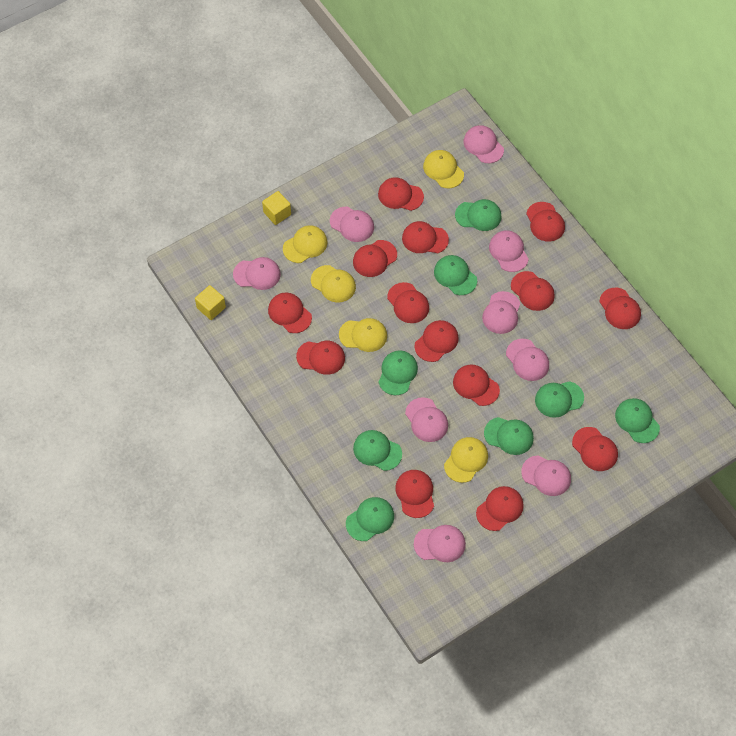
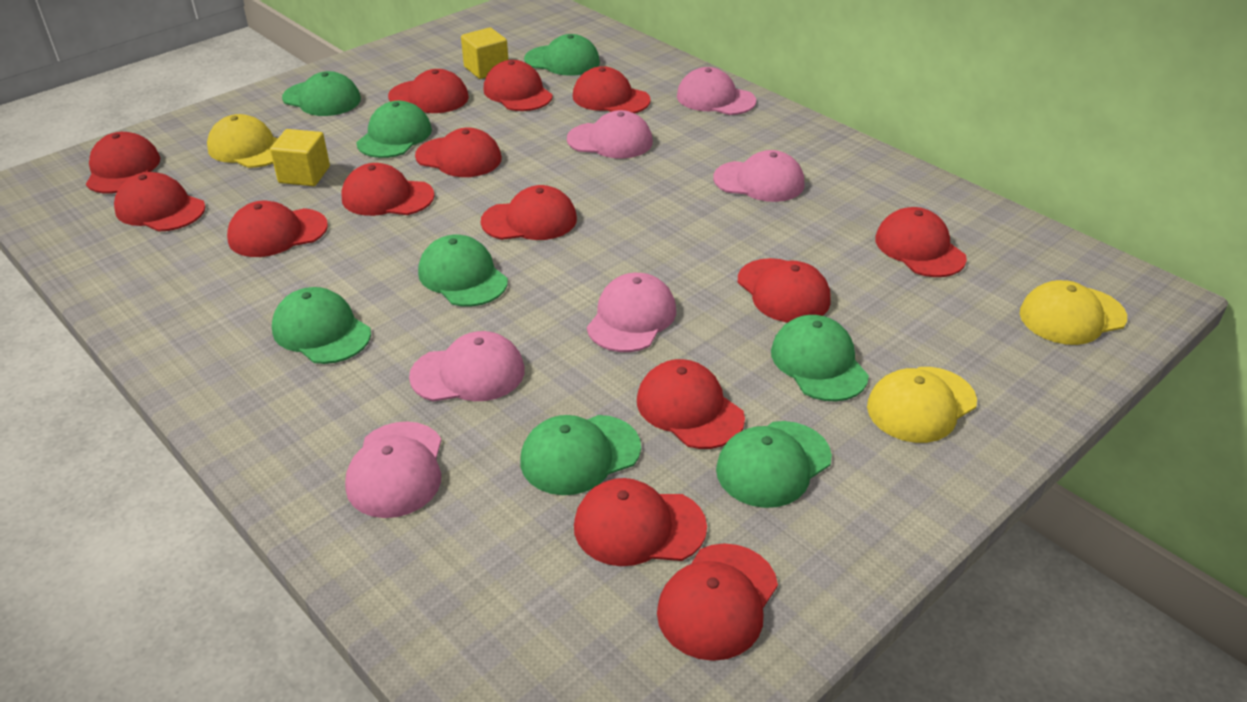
pink cap: [233,257,281,290] [330,207,374,242] [405,397,448,442] [414,525,466,562] [463,125,504,163] [482,291,520,334] [489,230,529,272] [506,339,549,381] [521,455,571,496] = 9 -> [345,422,442,518] [409,331,525,401] [567,110,653,159] [587,273,676,352] [677,67,756,115] [713,150,805,202] = 6
yellow cap: [283,225,327,263] [311,265,356,302] [339,318,387,352] [423,150,464,188] [444,437,488,483] = 5 -> [207,114,278,168] [867,367,977,443] [1020,280,1127,345] = 3

